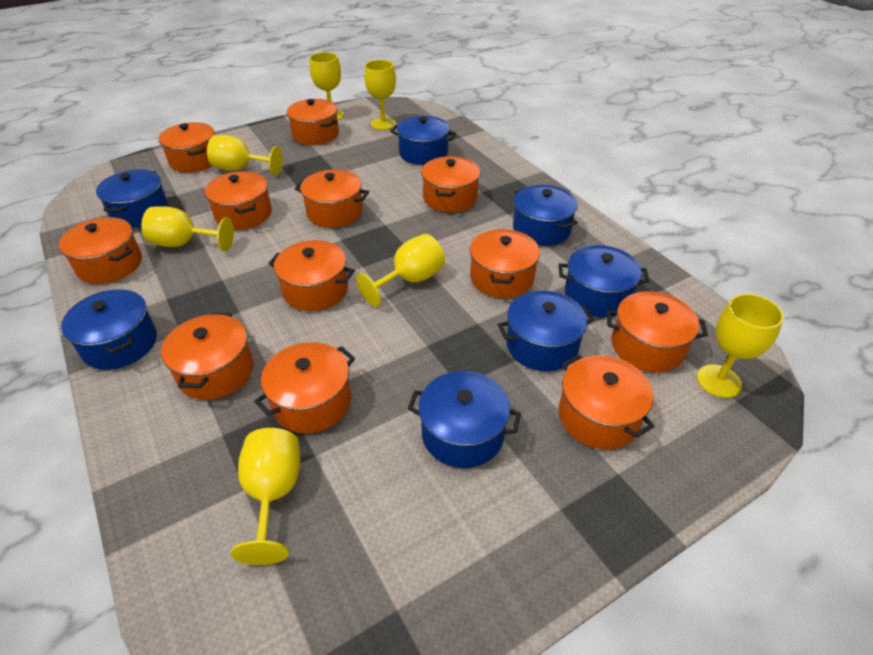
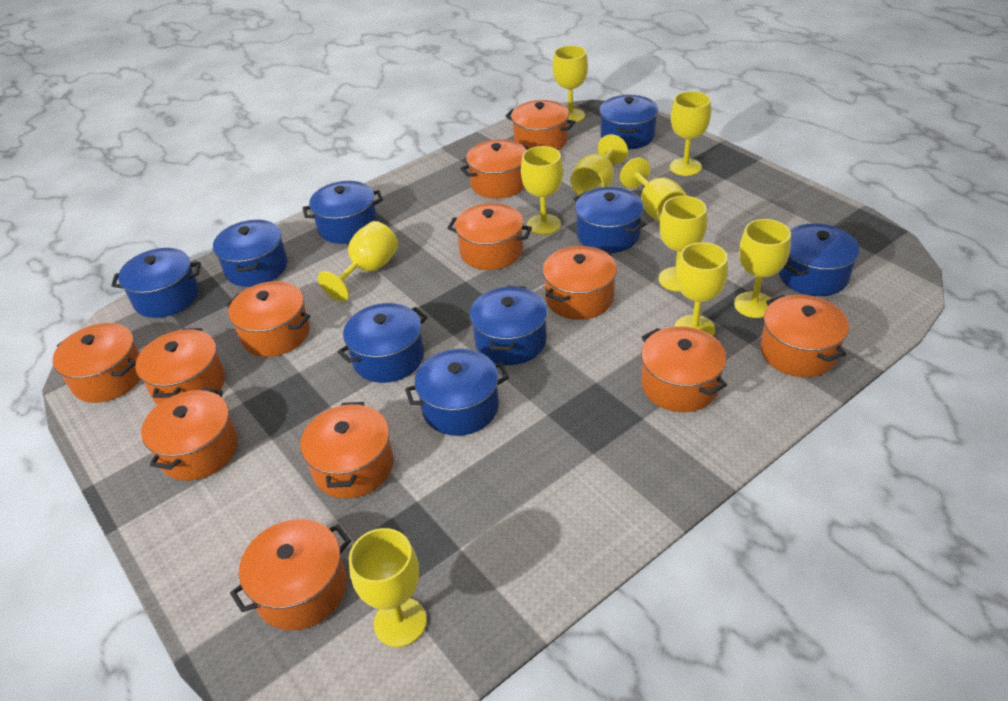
blue pot: [61,289,157,370] [96,170,169,228] [391,116,456,165] [407,371,521,468] [497,291,595,371] [513,185,578,246] [558,245,650,317] = 7 -> [111,248,201,318] [213,220,288,287] [303,181,383,244] [337,303,427,383] [405,349,509,436] [470,286,547,365] [574,187,646,253] [599,95,658,149] [779,223,860,296] = 9
yellow goblet: [141,206,234,251] [207,135,283,176] [231,428,300,565] [310,52,344,120] [356,234,445,307] [364,60,396,130] [697,294,784,398] = 7 -> [318,221,398,301] [349,528,427,647] [521,146,563,235] [552,46,588,123] [571,134,628,195] [620,158,687,222] [659,196,707,292] [670,91,711,176] [675,242,728,336] [734,219,791,318] = 10

